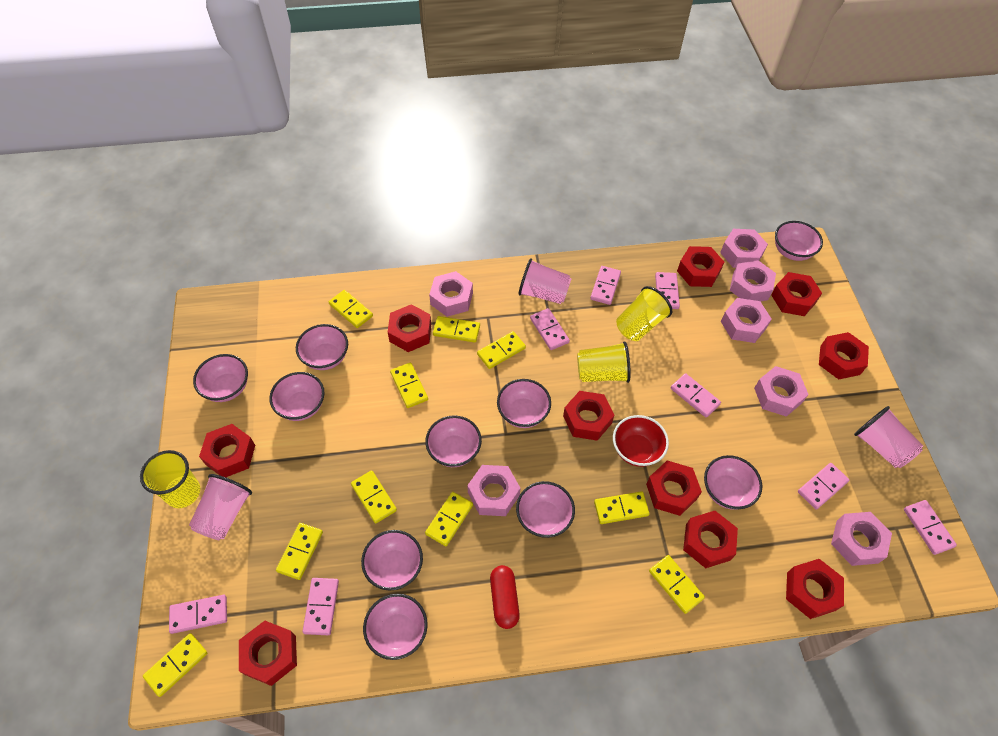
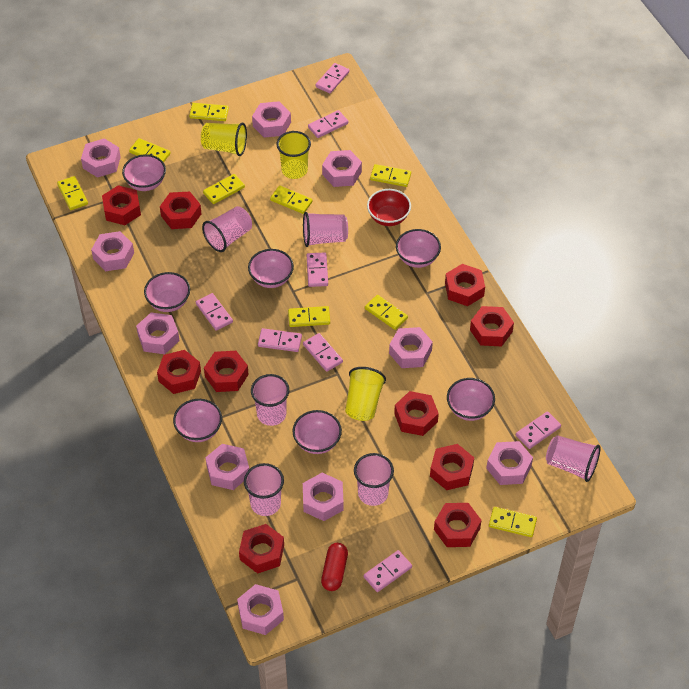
pink bowl: [193,354,248,402] [269,372,324,421] [296,324,348,370] [361,530,423,590] [363,594,428,660] [425,415,482,467] [497,379,551,428] [516,481,575,538] [704,455,762,510] [775,221,823,261] = 10 -> [122,155,166,191] [144,272,190,312] [173,399,222,442] [248,249,294,288] [292,410,342,454] [396,229,441,268] [447,378,495,421] = 7
pink cup: [189,474,252,541] [518,258,571,304] [854,406,923,468] = 3 -> [202,206,252,252] [244,463,284,516] [251,374,289,426] [303,212,348,247] [354,453,394,506] [546,435,601,482] = 6
pink nut: [429,271,473,317] [467,465,520,516] [720,229,768,268] [721,298,772,343] [730,260,776,301] [754,366,809,417] [831,512,892,566] = 7 -> [81,139,121,178] [91,231,134,271] [136,312,180,354] [205,444,249,490] [237,584,284,635] [252,101,291,138] [303,473,344,521] [322,150,362,187] [389,327,433,368] [486,441,533,485] = 10
yellow domino: [143,633,207,697] [276,523,323,580] [329,290,373,328] [351,471,397,524] [390,362,428,408] [425,492,473,546] [433,316,480,343] [477,331,526,369] [594,491,650,524] [649,555,705,614] = 10 -> [57,176,88,210] [129,138,170,162] [189,103,229,121] [203,174,245,204] [270,186,313,214] [288,306,330,327] [365,295,408,330] [370,164,411,187] [489,507,537,537] = 9

